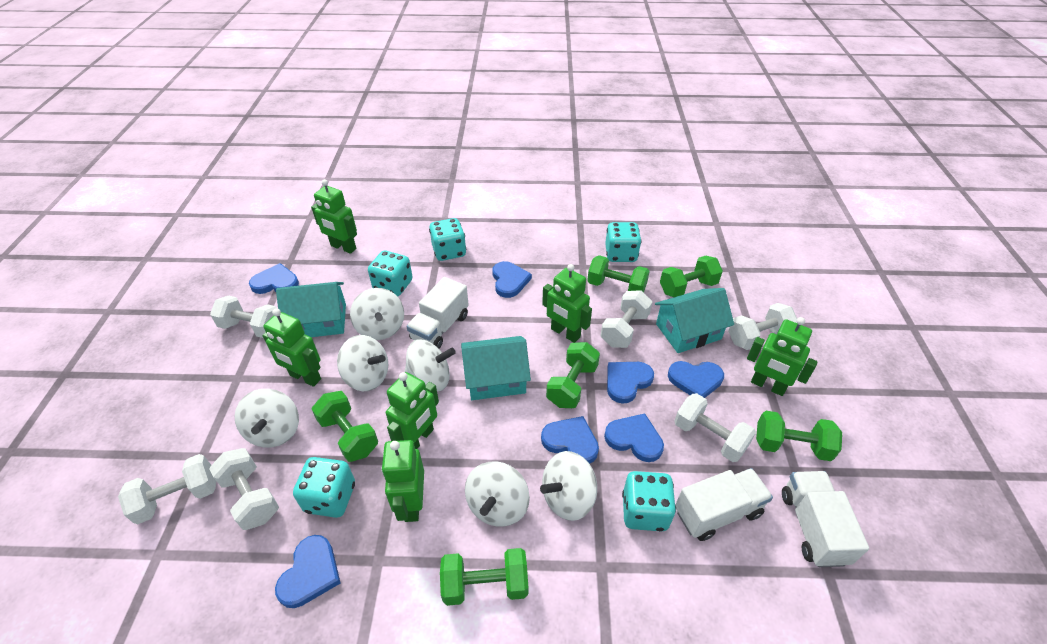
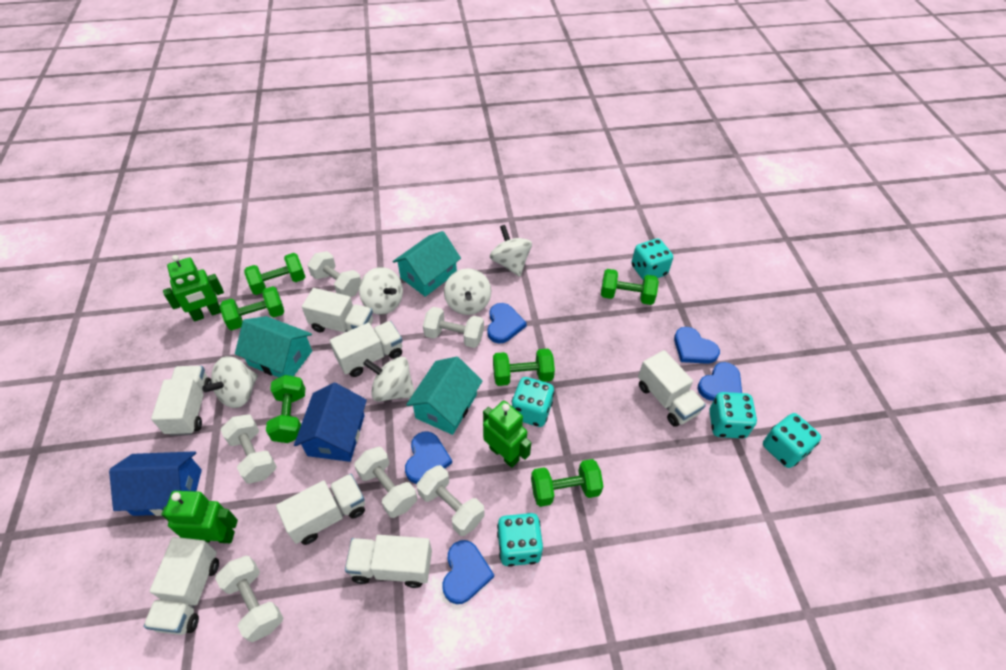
blue heart: [249,263,299,294] [275,535,340,608] [492,261,532,298] [541,416,599,464] [604,414,664,462] [607,362,654,404] [668,361,724,398] = 7 -> [405,432,452,484] [442,540,494,604] [487,303,527,343] [674,327,720,364] [698,362,742,401] = 5
blue house: none = 0 -> [109,451,202,516] [294,383,367,462] = 2
green robot: [262,309,321,387] [311,179,357,254] [381,440,424,522] [386,372,439,449] [542,264,592,343] [747,317,818,396] = 6 -> [161,491,238,543] [163,255,224,321] [483,401,531,468] = 3
white spinning top: [235,389,299,448] [337,335,388,391] [350,288,404,340] [404,340,456,391] [465,462,530,526] [540,451,597,521] = 6 -> [202,356,258,408] [359,267,403,315] [363,357,415,402] [444,268,491,315] [490,225,532,277] = 5
white truck: [406,277,469,349] [675,468,773,541] [782,471,869,567] = 3 -> [144,537,219,635] [151,366,212,436] [276,474,365,545] [302,288,373,333] [330,321,403,377] [345,535,432,588] [638,350,706,427] = 7

